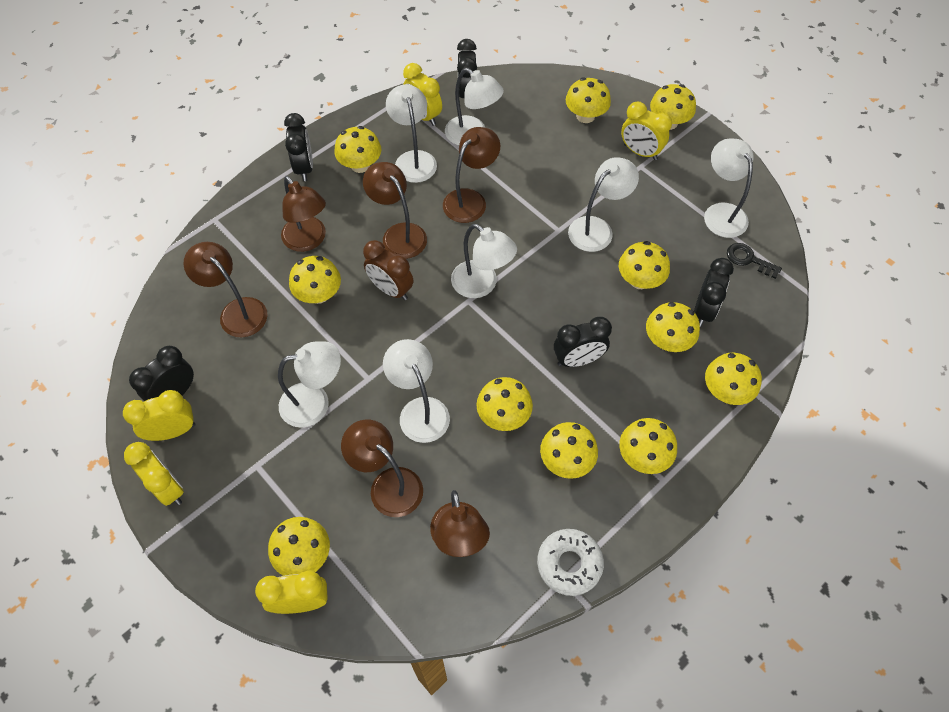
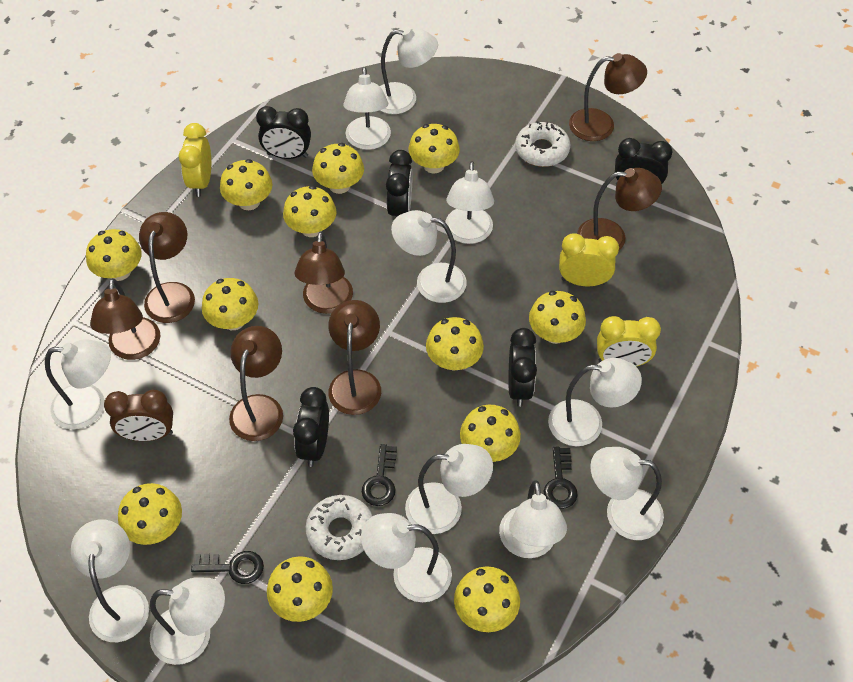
black key: [727,243,782,279] = 1 -> [191,551,264,584] [362,444,397,506] [544,447,578,509] = 3
brown lamp: [183,242,267,337] [281,176,326,252] [341,420,423,517] [363,162,427,259] [430,490,490,557] [443,127,500,223] = 6 -> [90,278,160,360] [139,212,195,323] [229,326,283,441] [295,232,353,314] [328,300,381,415] [569,53,647,141] [577,168,662,251] = 7
white donut: [537,529,604,596] = 1 -> [306,495,372,560] [515,121,571,167] = 2
white lamp: [278,341,341,428] [383,339,450,443] [386,84,437,183] [445,68,504,146] [451,224,517,298] [568,157,639,252] [704,138,754,238] = 7 -> [45,339,111,429] [71,520,149,642] [150,578,225,665] [343,67,391,150] [361,513,452,602] [380,27,438,114] [391,210,467,303] [405,444,493,534] [445,161,494,244] [499,480,567,558] [548,358,642,446] [590,447,664,540] = 12
yellow clock: [123,390,195,441] [124,442,184,506] [255,570,328,614] [403,63,442,126] [621,102,672,160] = 5 -> [179,123,211,197] [559,233,619,286] [597,316,661,366] = 3
yellow mushroom: [268,517,330,576] [289,256,341,304] [334,126,381,173] [477,377,533,431] [540,422,598,479] [566,77,611,123] [619,241,670,289] [619,418,677,474] [646,302,700,352] [650,84,696,130] [705,353,762,405] = 11 -> [86,229,142,281] [118,483,182,545] [202,278,258,330] [220,159,273,210] [267,556,333,622] [283,186,337,237] [312,143,364,194] [409,124,460,173] [426,317,484,371] [454,566,520,632] [460,405,521,462] [529,291,586,344] = 12

